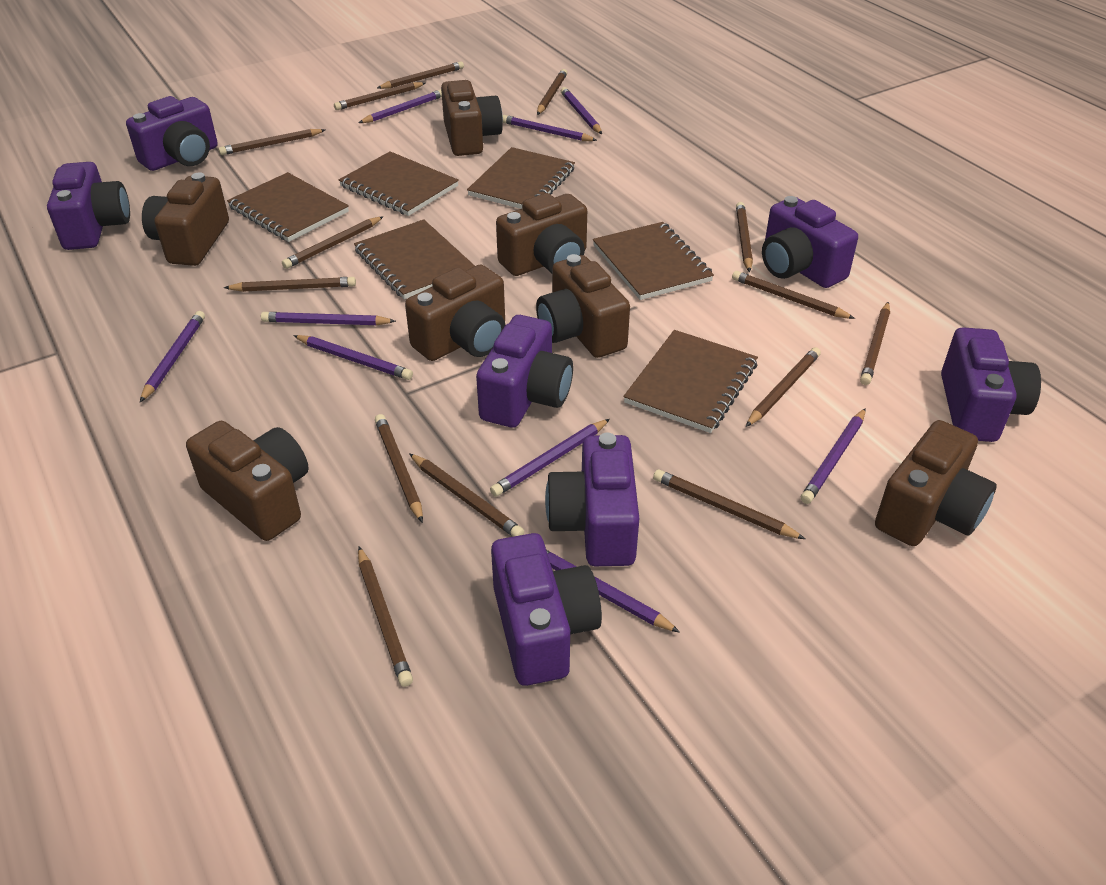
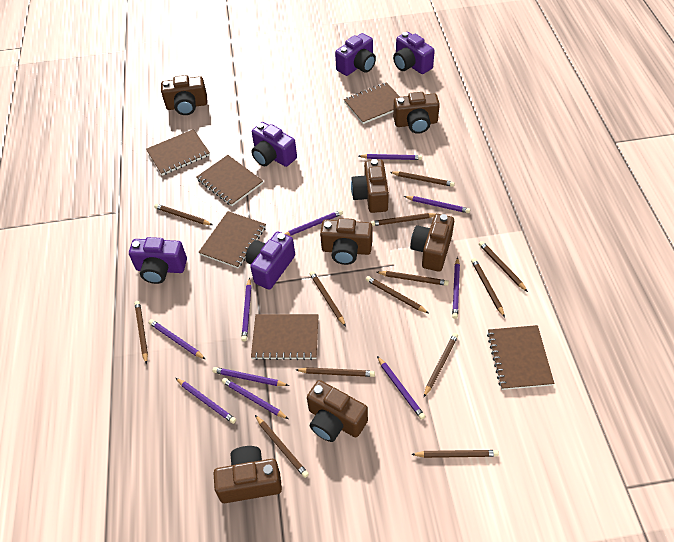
brown pencil: [218,129,325,155] [224,277,356,292] [282,216,384,269] [334,82,425,110] [358,547,413,687] [375,414,423,523] [377,61,464,89] [409,453,525,537] [537,69,567,115] [653,469,805,539] [732,271,855,319] [736,202,753,272] [746,347,821,427] [860,302,890,385] = 14 -> [135,301,148,365] [154,204,213,225] [255,415,309,478] [296,367,375,377] [310,271,346,327] [366,276,429,313] [371,213,435,226] [376,271,449,286] [390,171,455,187] [411,450,499,458] [424,333,458,397] [471,258,505,317] [479,241,528,292] = 13
purple camera: [47,162,130,250] [126,96,218,171] [476,315,573,428] [491,533,602,686] [545,433,639,566] [762,196,858,288] [941,327,1041,442] = 7 -> [129,237,187,284] [245,232,295,289] [251,122,297,167] [335,33,376,76] [393,32,435,74] = 5
purple pencil: [140,311,205,402] [261,312,396,325] [293,335,413,380] [359,89,442,123] [490,419,610,497] [502,115,597,141] [546,550,680,633] [561,87,602,134] [801,408,866,504] = 9 -> [149,319,205,359] [176,378,236,424] [212,367,289,386] [222,378,288,419] [241,277,251,342] [285,210,343,236] [359,154,422,160] [377,356,426,420] [404,196,470,213] [452,257,460,319] = 10

